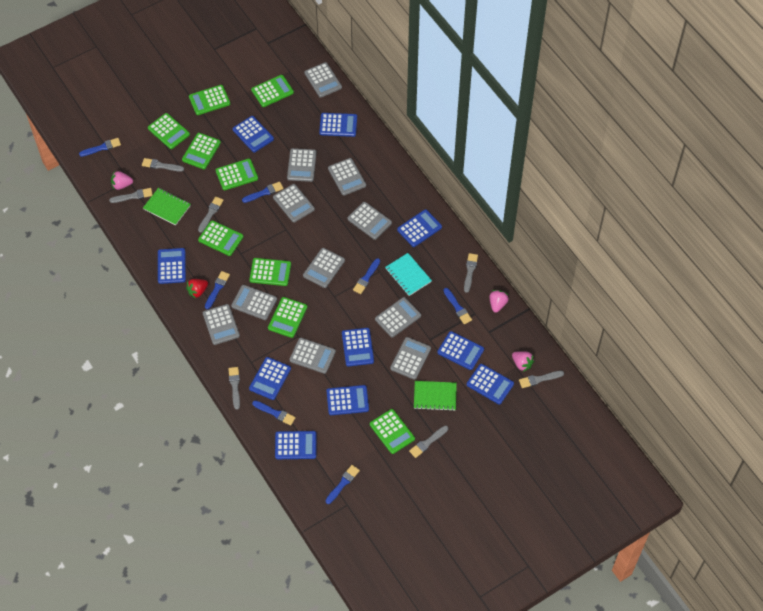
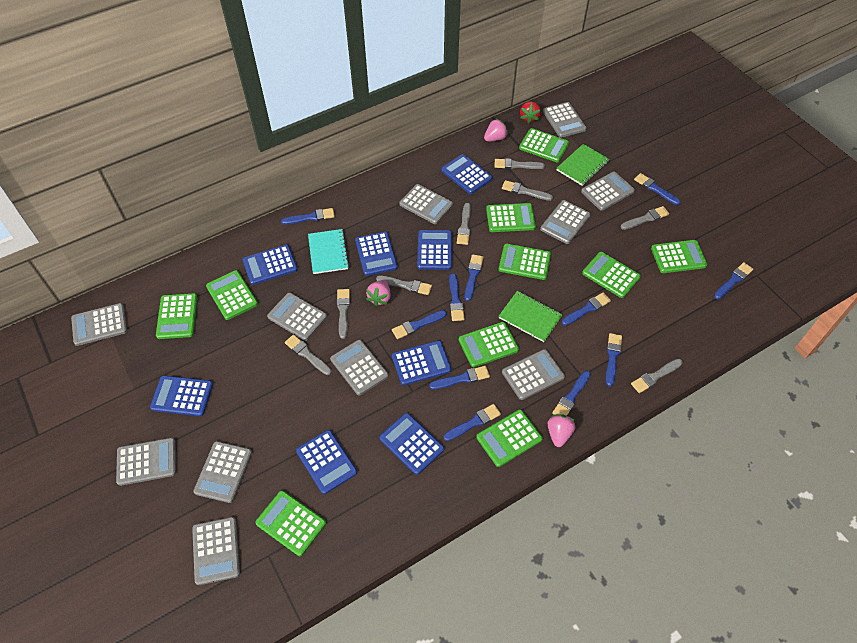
blue brush: [79,138,121,157] [205,271,230,309] [242,182,284,203] [252,400,296,426] [325,465,360,504] [353,258,380,294] [443,288,472,324] = 7 -> [281,208,335,225] [392,310,447,339] [429,366,490,390] [443,404,501,441] [449,273,464,321] [464,254,484,301] [552,371,591,416] [562,292,611,326] [606,333,622,387] [634,173,681,205] [714,262,753,299] = 11
blue calculator: [158,248,186,284] [233,116,274,152] [249,357,291,400] [275,431,317,459] [319,113,357,137] [326,385,369,415] [342,328,374,367] [397,209,442,247] [437,331,484,370] [467,364,514,404] = 10 -> [150,375,213,416] [242,244,298,285] [296,430,357,494] [355,232,398,276] [379,413,444,475] [392,340,451,386] [417,230,452,270] [441,154,493,194] = 8
green calculator: [148,113,190,149] [182,133,221,169] [189,85,230,115] [198,220,243,256] [216,159,258,190] [249,258,291,286] [251,75,294,107] [268,297,307,338] [370,409,415,454] = 9 -> [156,293,198,339] [206,270,258,320] [255,491,326,556] [459,322,519,367] [476,409,543,467] [486,203,536,232] [499,244,551,280] [519,128,569,162] [582,252,641,298] [651,240,708,273] = 10
grey brush: [109,188,153,203] [142,158,184,172] [198,197,224,233] [228,367,240,410] [409,426,448,458] [464,253,478,293] [519,371,564,388] = 7 -> [285,335,332,375] [337,289,350,339] [376,275,432,295] [457,203,471,245] [495,158,545,169] [502,180,553,201] [620,206,669,230] [631,359,683,393] = 8

